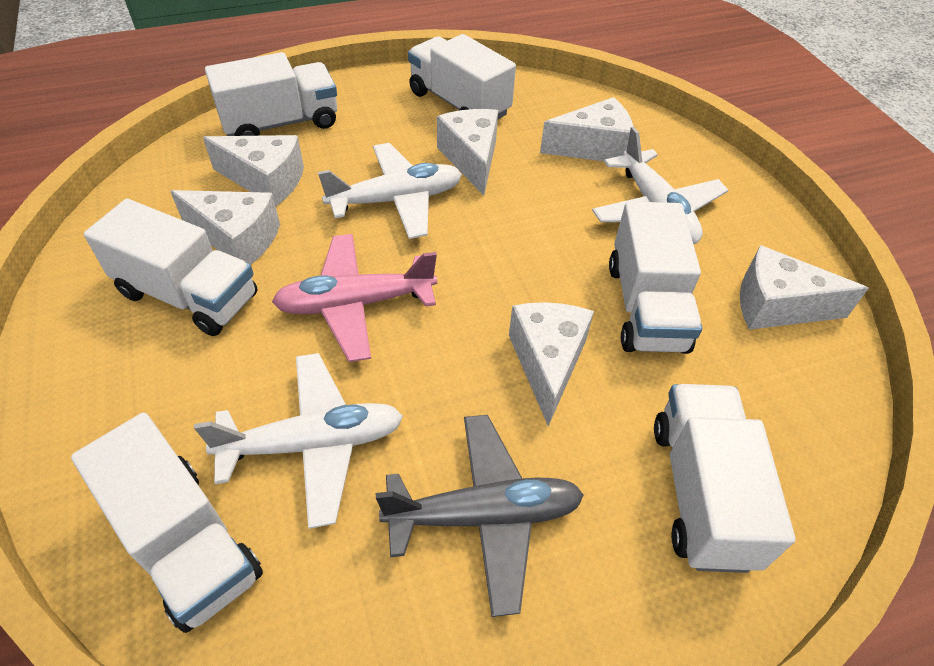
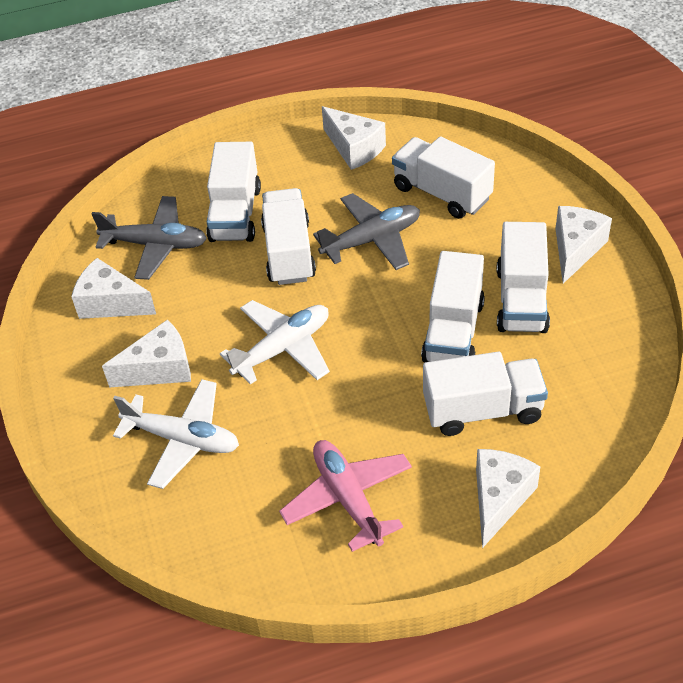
grey plane: [376,415,584,617] = 1 -> [92,196,207,280] [313,193,420,270] = 2
white cheese: [170,190,280,265] [203,135,304,206] [437,109,498,195] [509,302,594,426] [540,97,633,161] [740,245,869,330] = 6 -> [71,258,156,319] [102,320,191,388] [322,106,386,170] [476,449,540,548] [555,206,612,284] = 5
white plane: [194,353,403,529] [318,143,462,239] [592,127,728,244] = 3 -> [113,379,239,489] [220,300,330,384] = 2

